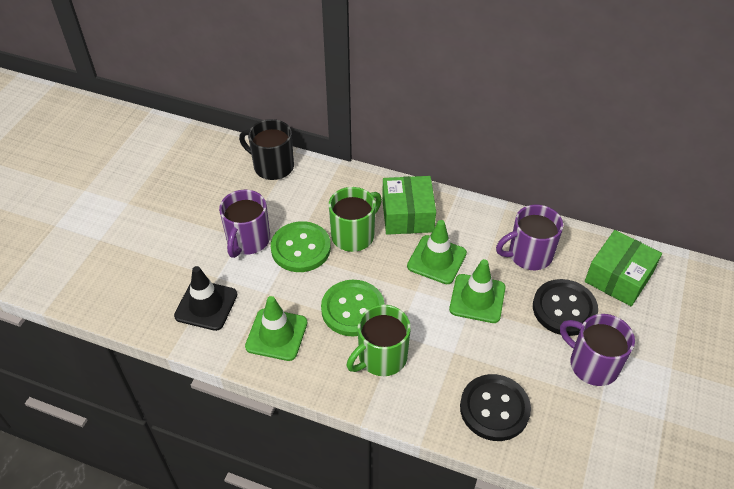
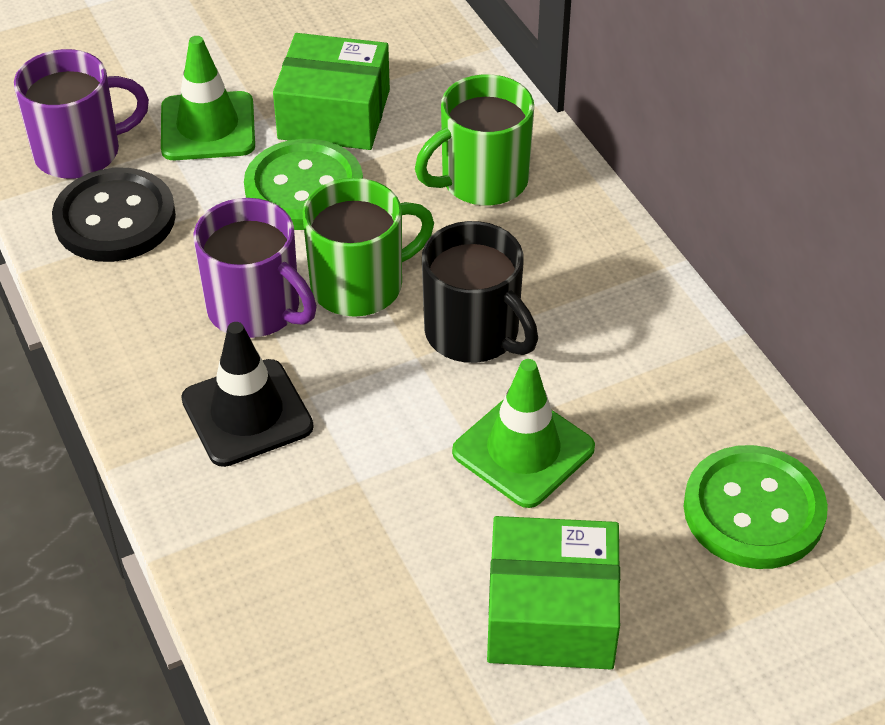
black button: [460,374,531,441] [533,279,598,336] = 2 -> [52,168,176,262] = 1
green traffic cone: [245,296,307,361] [407,220,467,284] [449,259,505,323] = 3 -> [161,36,255,160] [452,359,595,508] = 2
purple mug: [219,190,270,258] [496,205,563,270] [560,314,635,386] = 3 -> [14,49,149,179] [194,198,317,338] = 2

